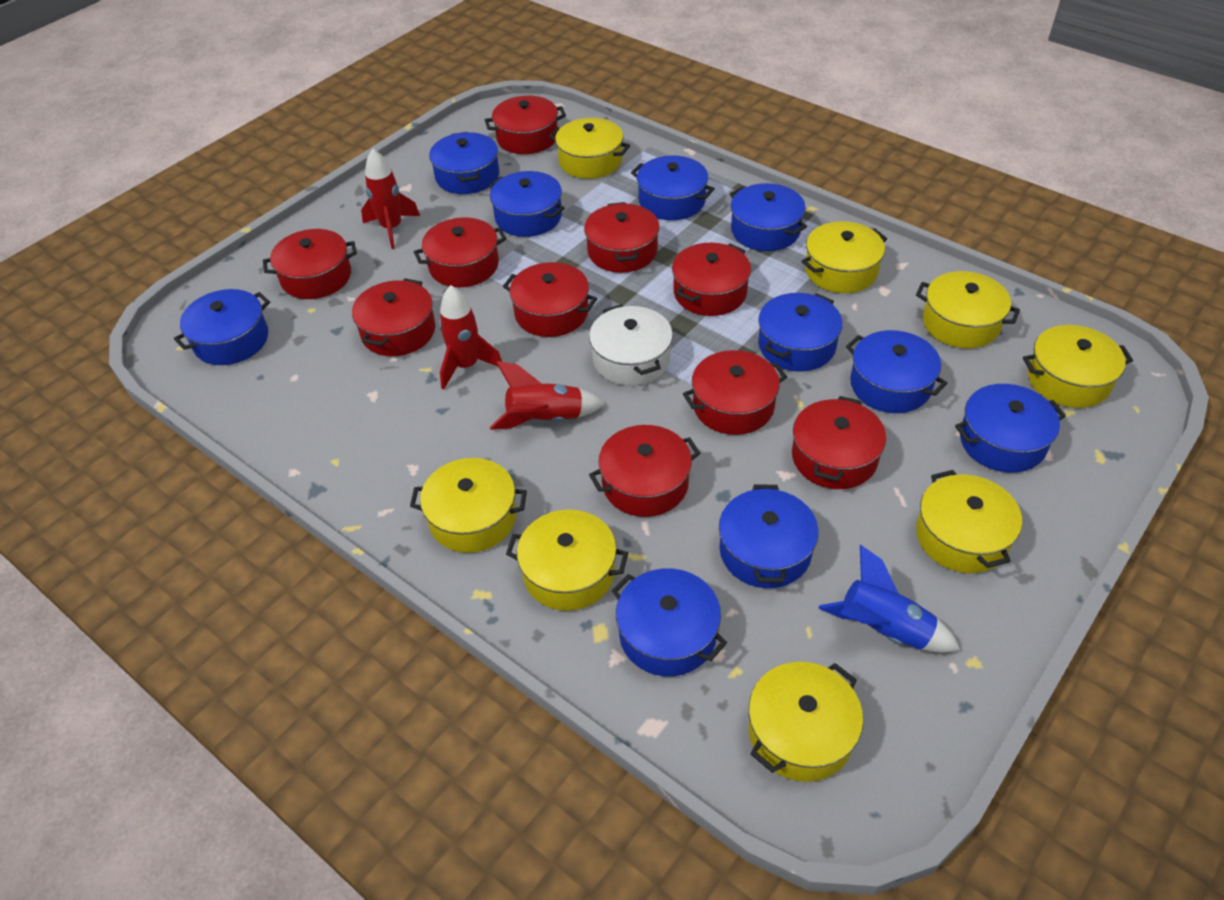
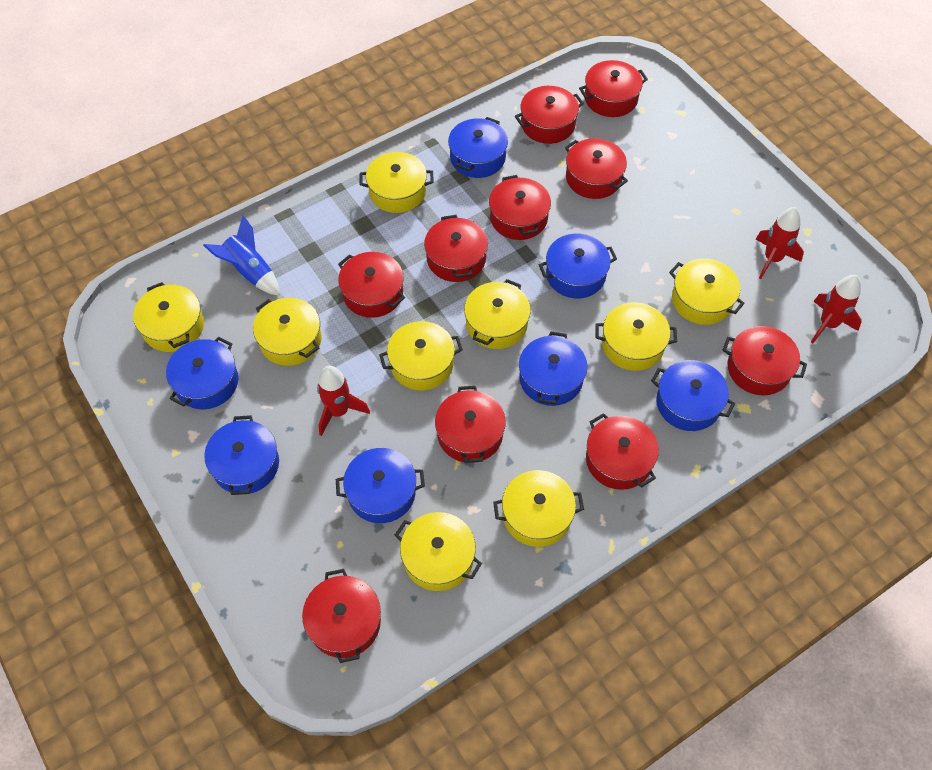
blue pot: [174,289,270,365] [429,132,499,194] [489,171,565,237] [612,568,727,676] [631,156,715,220] [719,484,819,588] [730,183,807,251] [758,293,843,372] [846,330,947,413] [955,384,1066,473] = 10 -> [166,337,238,409] [204,415,279,495] [336,448,425,523] [448,117,508,178] [519,331,587,406] [539,234,617,298] [651,360,735,431] = 7
white pot: [589,305,673,386] = 1 -> none = 0
yellow pot: [410,458,527,553] [506,509,628,611] [549,118,630,179] [749,662,863,782] [801,221,887,293] [916,271,1020,348] [916,470,1022,573] [1023,325,1133,408] = 8 -> [133,282,204,352] [253,298,321,366] [359,152,434,213] [379,321,463,390] [395,512,482,591] [464,279,531,349] [493,470,584,547] [596,302,677,371] [669,259,745,325] = 9

